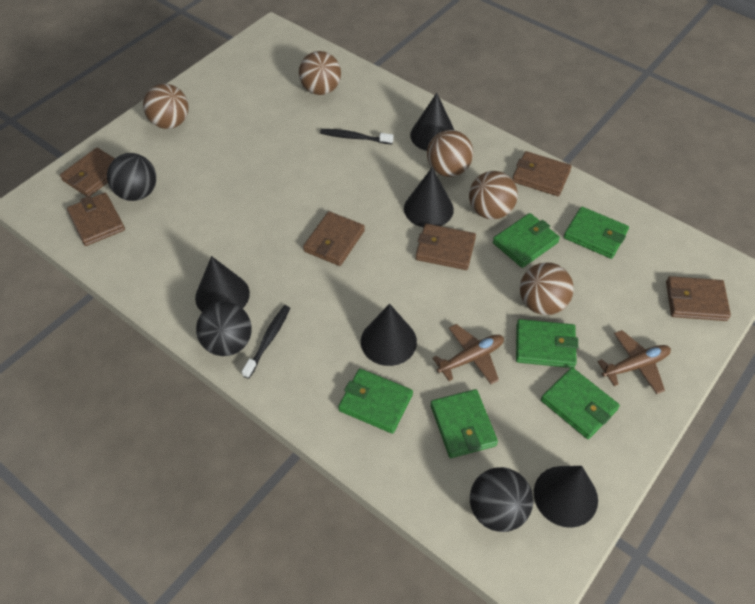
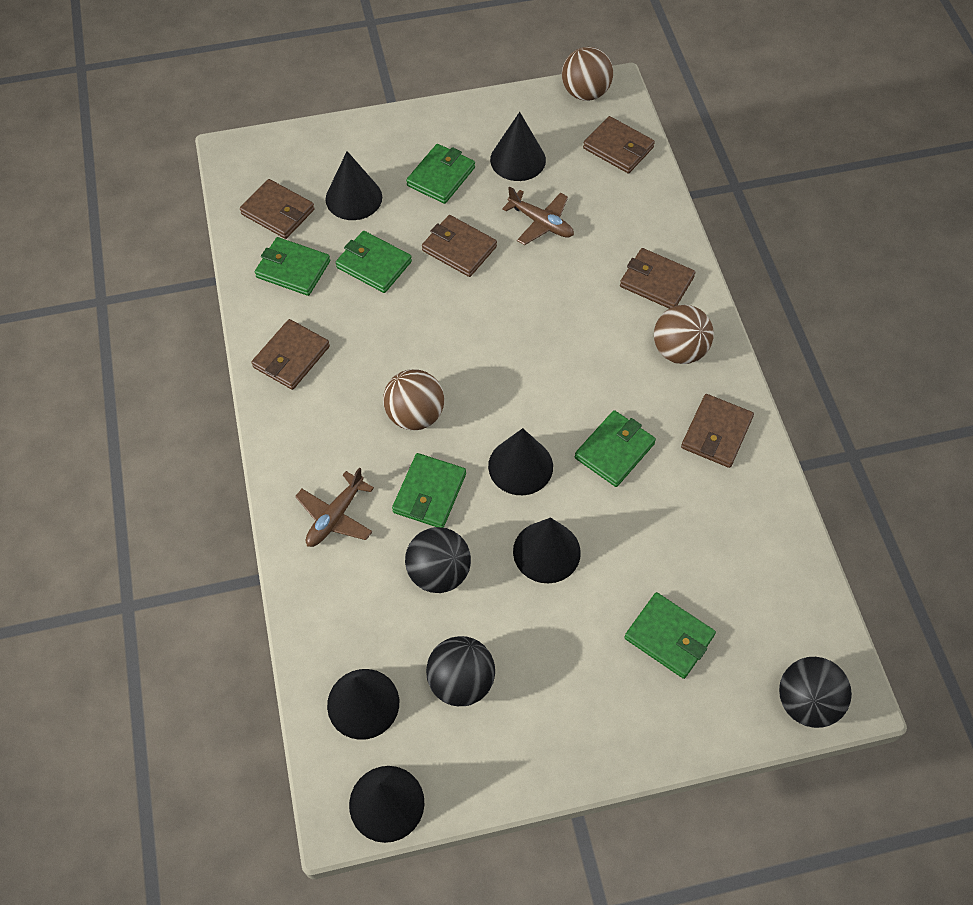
black cone: [195,256,250,312] [361,304,417,366] [404,168,454,227] [410,93,454,151] [534,466,598,528] = 5 -> [325,151,382,220] [327,669,399,740] [349,766,425,843] [488,428,553,495] [490,112,546,181] [513,517,581,583] = 6
black toothbrush: [242,305,290,379] [320,129,394,144] = 2 -> none = 0
brown ball: [143,84,188,129] [299,51,341,95] [427,130,473,177] [469,171,518,219] [520,262,574,315] = 5 -> [383,369,444,430] [562,47,613,101] [654,305,714,364] = 3

